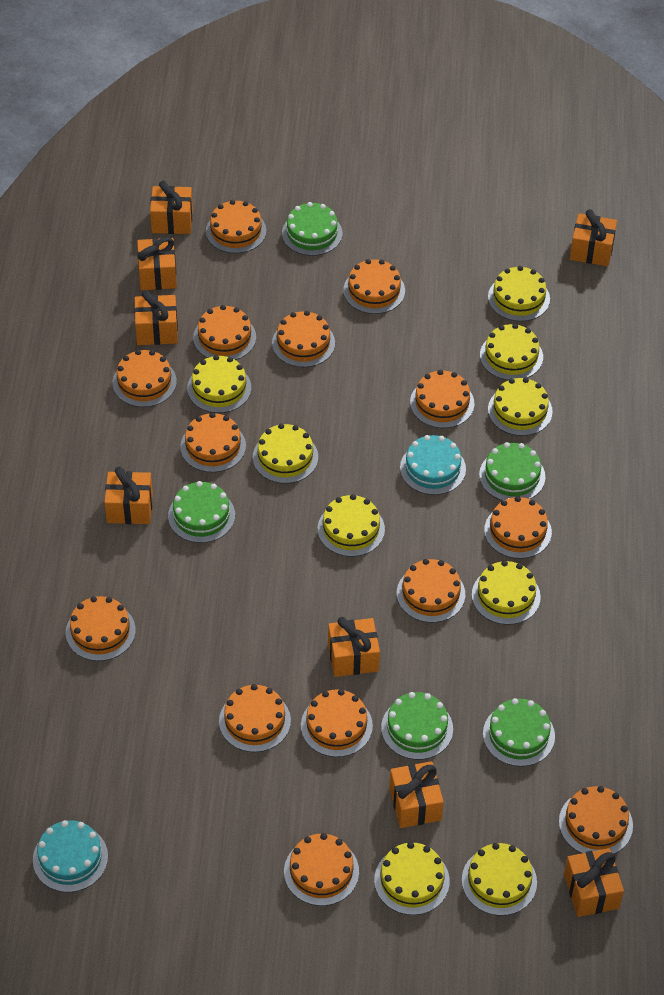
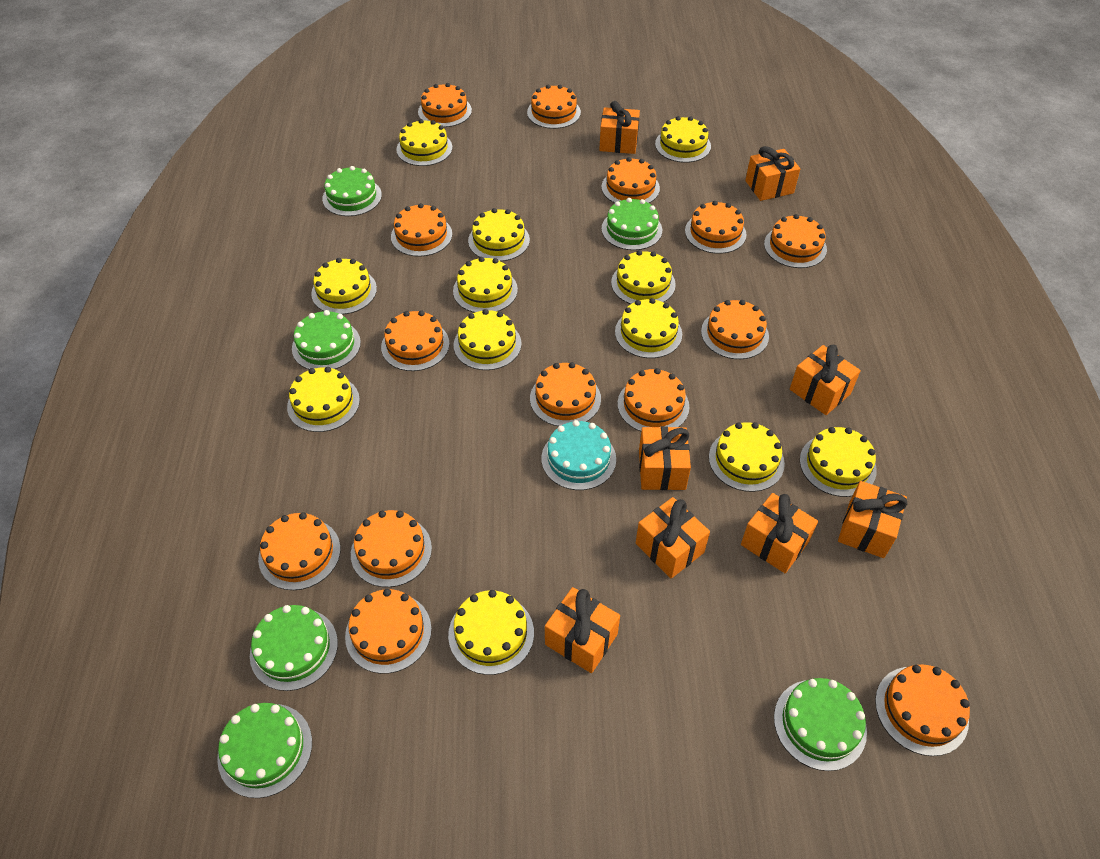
green cake: [168,481,235,543] [282,202,342,256] [381,692,453,760] [479,442,545,501] [483,698,555,767] = 5 -> [217,703,312,798] [250,605,338,691] [292,310,361,369] [322,166,382,216] [602,198,662,250] [774,678,867,771] = 6
turquoise cake: [33,820,108,892] [400,435,466,495] = 2 -> [541,420,616,490] = 1
yellow cake: [187,355,251,413] [253,424,318,484] [318,494,385,557] [374,842,450,915] [462,843,537,916] [472,560,541,625] [480,323,543,380] [488,266,550,321] [488,378,553,436] = 9 -> [287,367,360,432] [311,258,377,314] [396,119,453,166] [448,590,534,675] [453,257,518,313] [453,309,522,370] [468,208,530,261] [611,250,676,304] [615,298,682,358] [655,116,711,163] [709,422,785,492] [800,427,877,497] = 12

